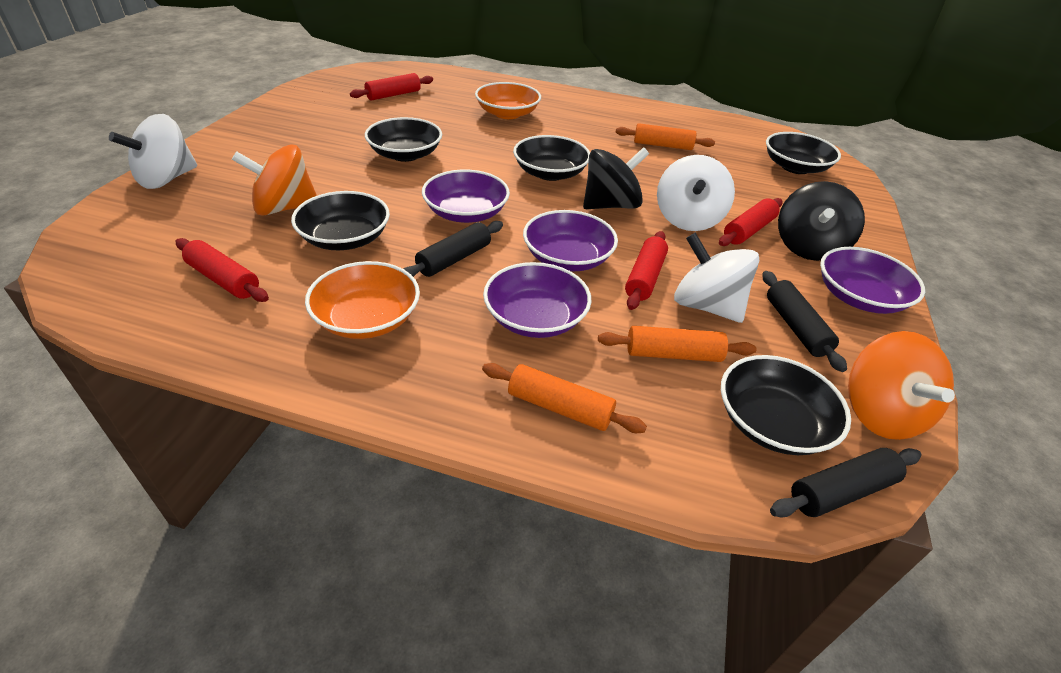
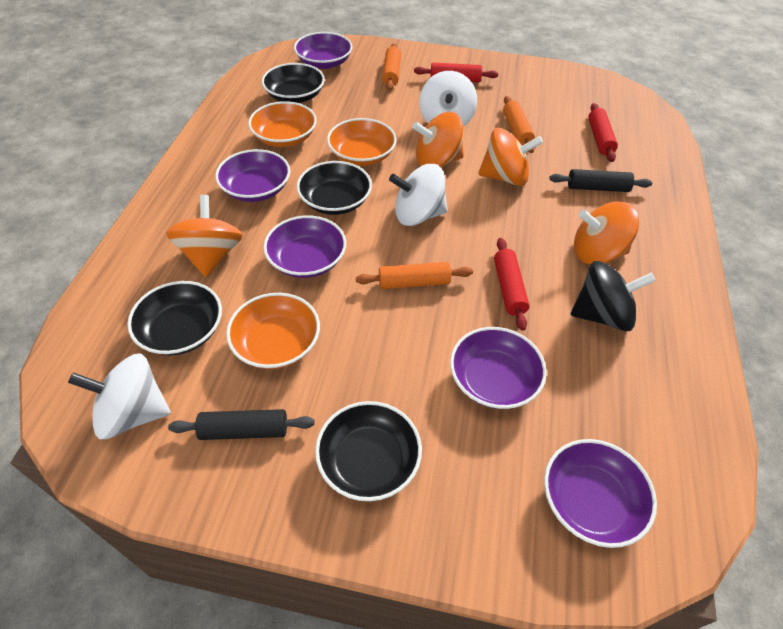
black bowl: [291,191,390,250] [365,117,442,162] [513,135,590,181] [721,355,851,455] [766,132,841,174] = 5 -> [127,281,222,355] [262,63,325,103] [297,161,372,215] [315,401,422,501] = 4
black rolling pin: [403,221,503,277] [762,271,847,372] [770,448,921,518] = 3 -> [168,409,315,440] [549,169,652,192] = 2
black spinning top: [583,147,649,209] [778,181,865,261] = 2 -> [571,261,656,331] = 1
orange bowl: [305,261,420,339] [475,82,541,119] = 2 -> [226,293,320,369] [248,101,317,147] [327,118,396,166] = 3
orange spinning top: [232,144,317,216] [848,331,955,440] = 2 -> [166,195,243,277] [412,112,464,167] [478,128,543,186] [574,201,639,264] = 4
purple bowl: [422,170,510,223] [483,262,591,338] [523,210,618,271] [820,247,925,314] = 4 -> [215,149,290,202] [263,216,346,278] [294,32,353,69] [450,327,547,409] [544,439,657,548] = 5
red rolling pin: [176,238,269,302] [350,73,433,101] [625,231,668,310] [719,198,783,246] = 4 -> [414,63,498,82] [494,238,530,331] [588,103,618,162] = 3

